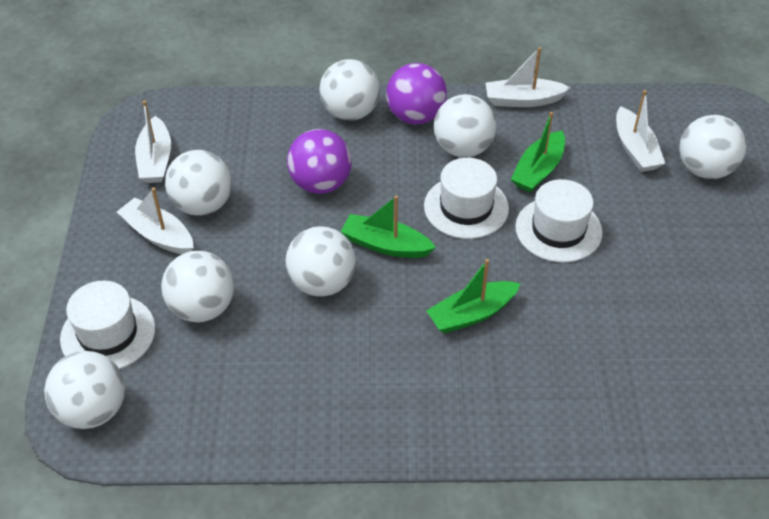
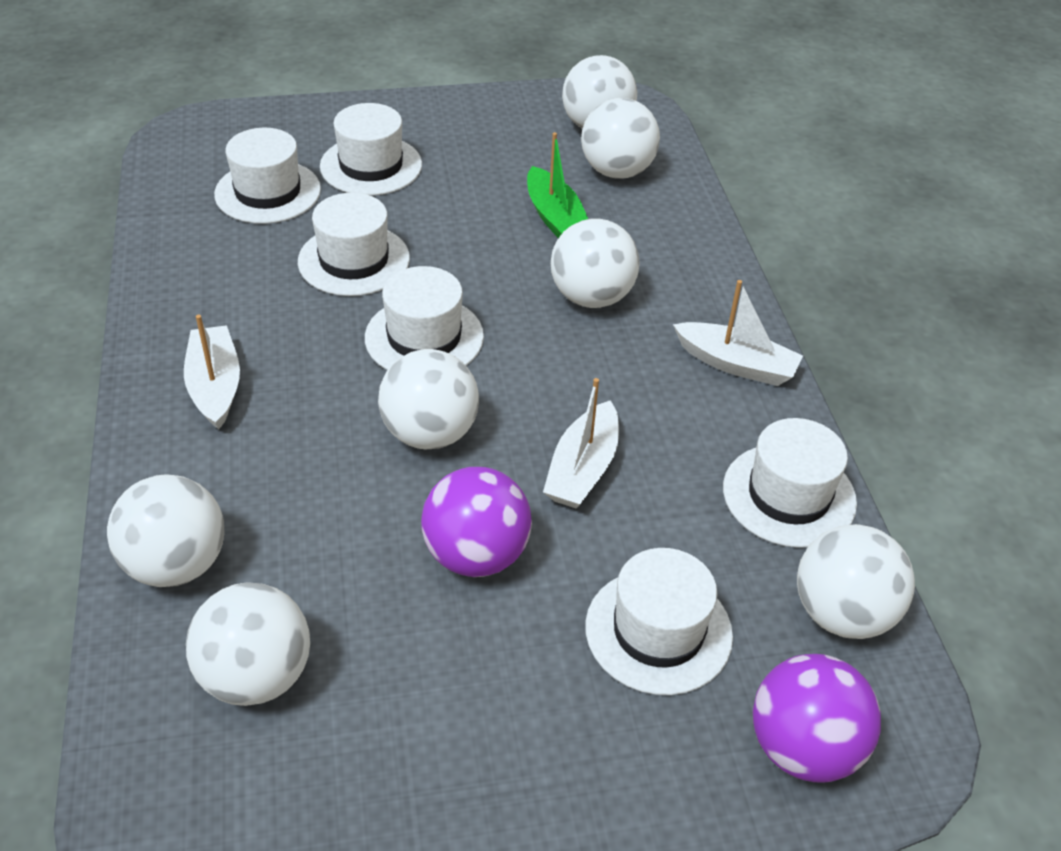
green boat: [341,195,436,258] [426,259,521,333] [511,112,565,193] = 3 -> [527,132,588,238] = 1
white boat: [117,187,194,254] [135,100,171,183] [485,47,571,107] [616,90,666,172] = 4 -> [184,315,240,430] [543,378,619,508] [673,280,803,386] = 3
white hat: [60,281,156,369] [424,158,509,239] [515,179,603,263] = 3 -> [214,128,321,224] [298,193,410,296] [320,103,422,196] [365,266,484,370] [585,548,733,695] [723,418,857,548] = 6

